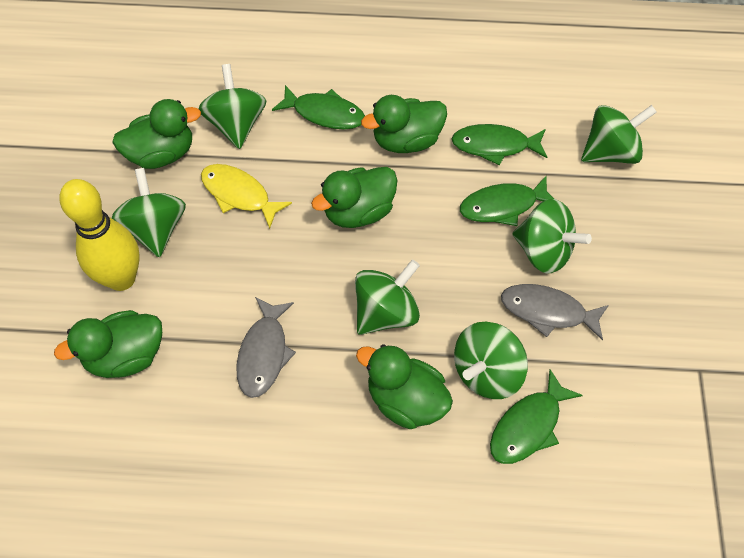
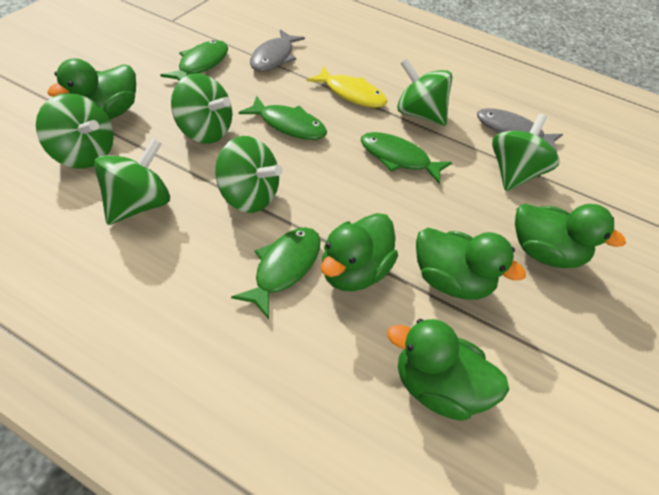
yellow bowling pin: [60,179,140,291] = 1 -> none = 0

